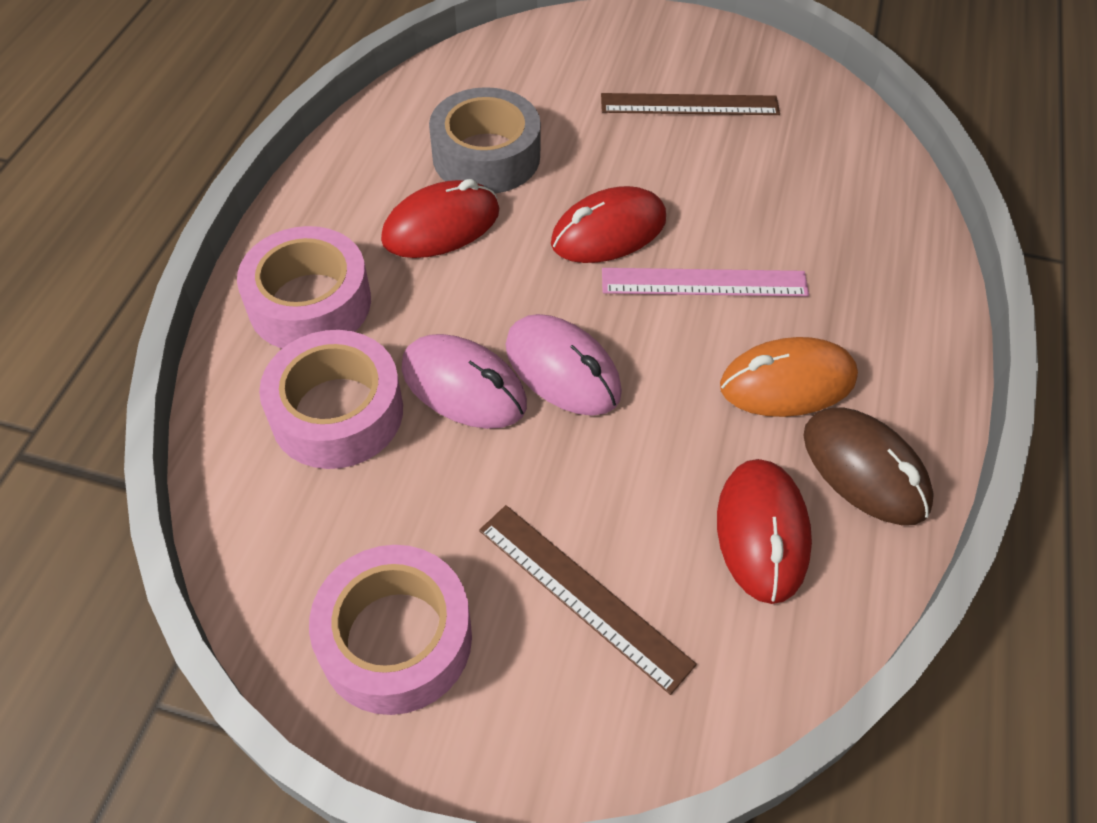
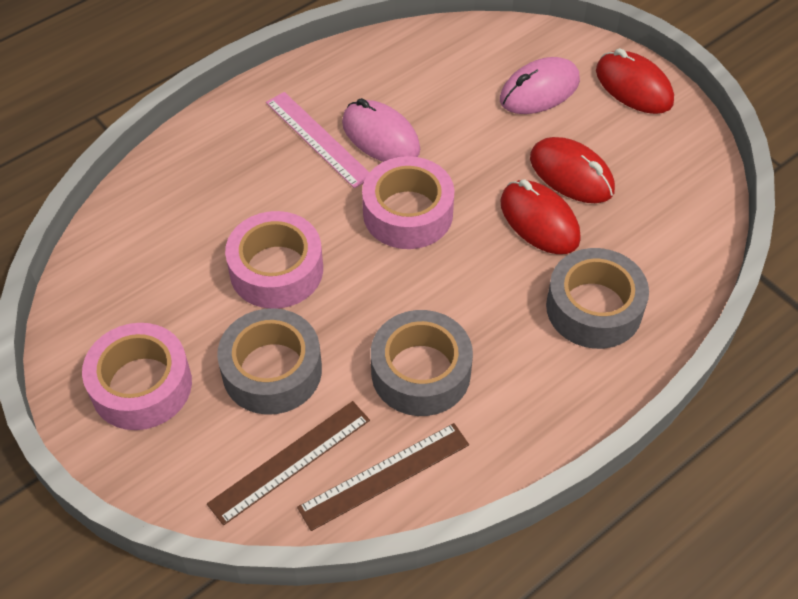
brown mouse: [803,407,934,525] = 1 -> none = 0
grey tape: [429,87,541,194] = 1 -> [217,308,322,415] [371,310,473,416] [546,248,649,349] = 3
orange mouse: [720,337,858,417] = 1 -> none = 0

